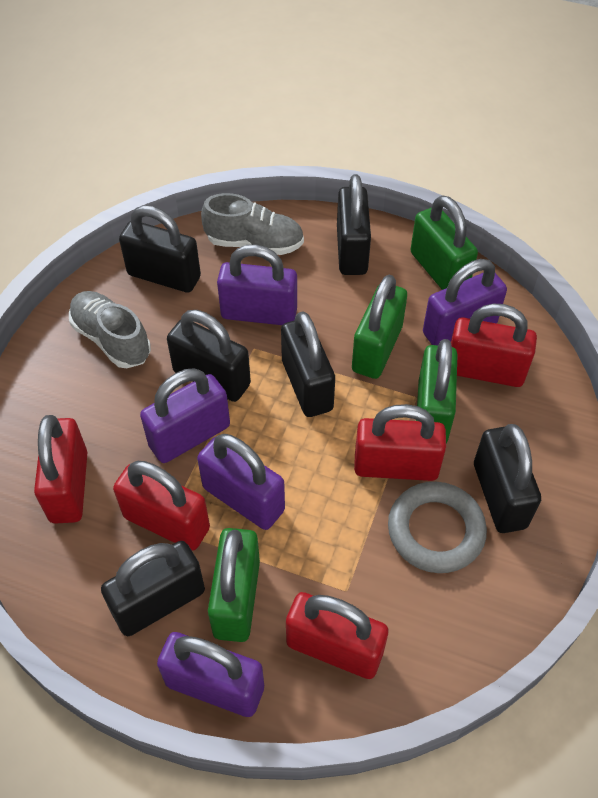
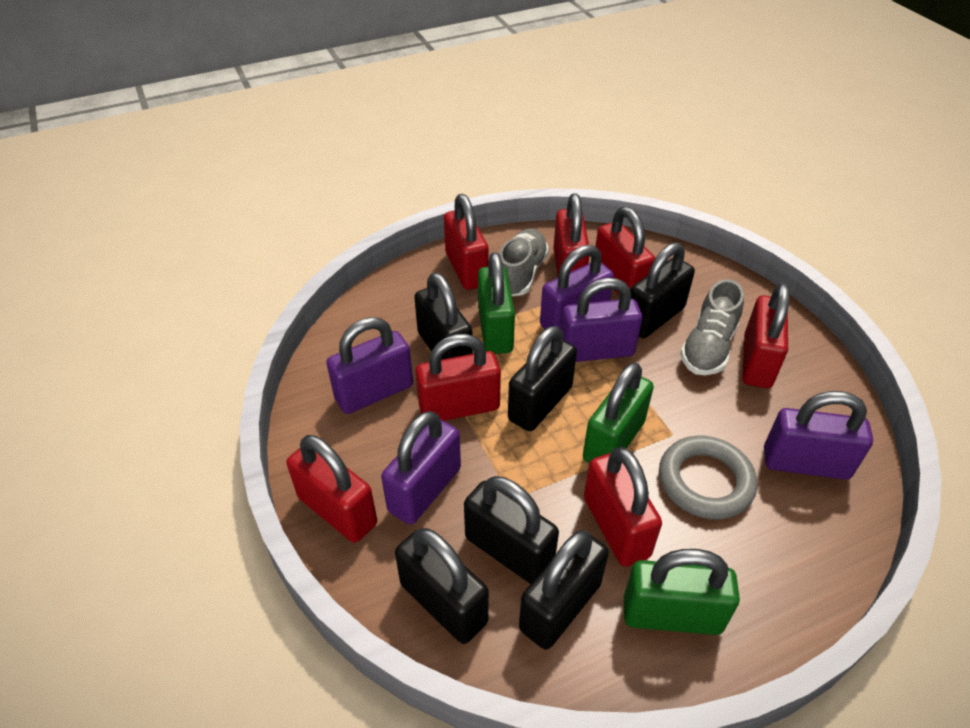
green padlock: [208,528,260,642] [352,275,407,379] [410,195,478,290] [416,339,458,443] = 4 -> [478,252,515,354] [583,362,654,463] [624,549,740,635] = 3
red padlock: [34,415,87,524] [113,461,210,551] [286,592,389,679] [354,404,446,481] [451,304,537,387] = 5 -> [287,435,377,543] [416,334,501,421] [444,194,489,290] [553,194,589,275] [584,447,662,567] [596,207,655,296] [743,283,790,388] = 7

